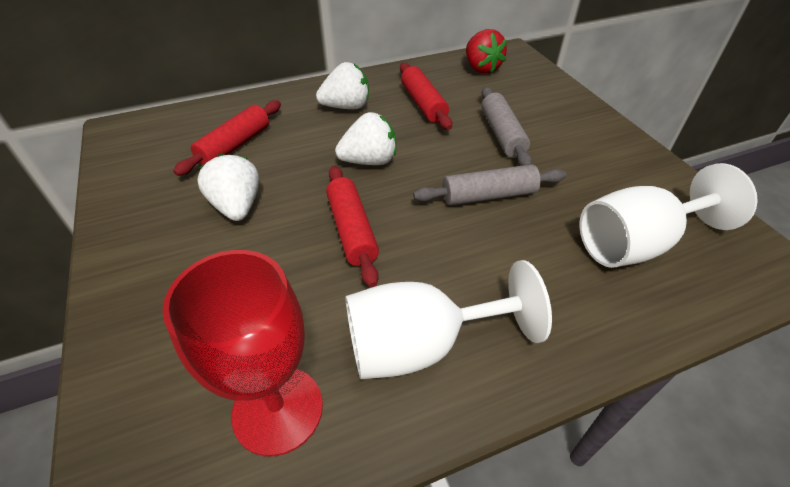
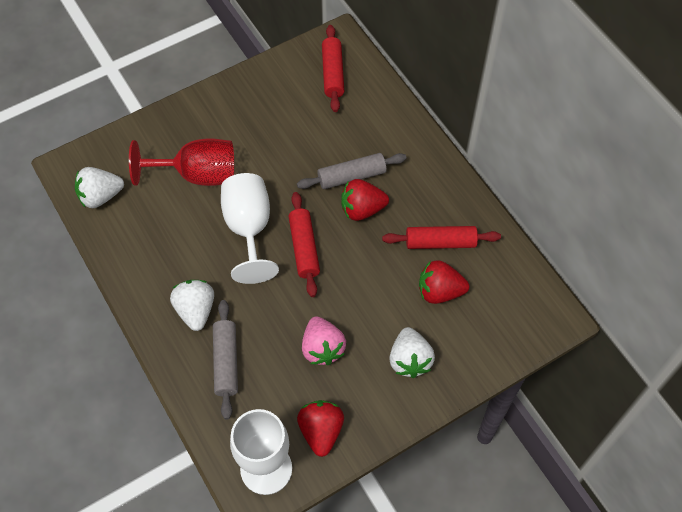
pink strawberry: none = 0 -> [302,317,346,365] = 1
red strawberry: [466,29,507,74] = 1 -> [297,400,344,457] [341,179,389,221] [419,260,469,304] = 3

